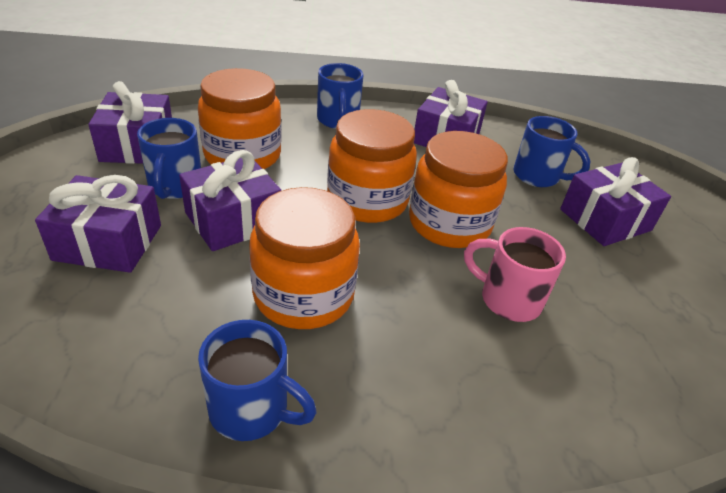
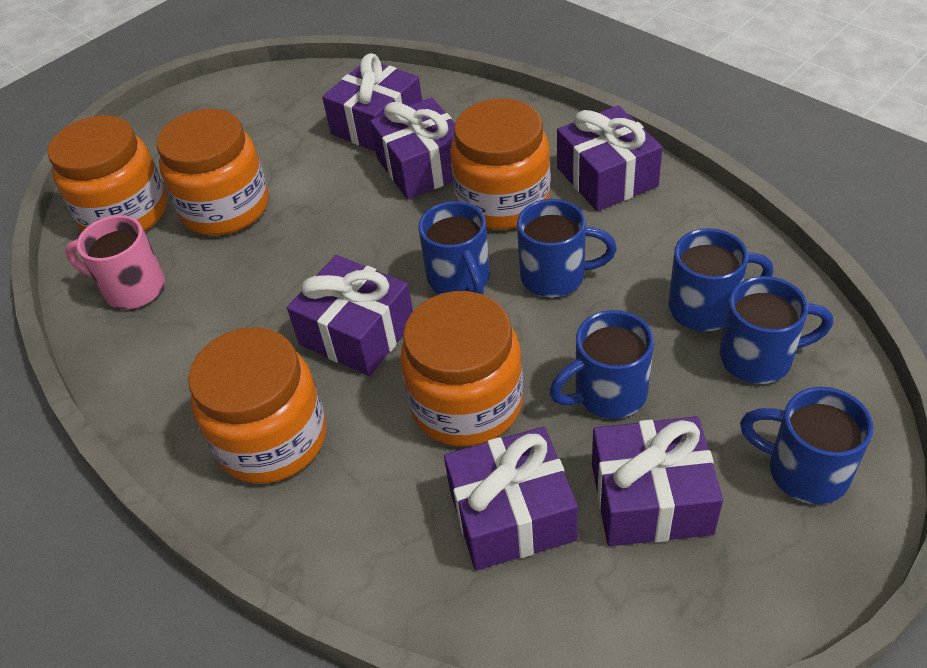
blue mug: [137,118,201,199] [198,320,317,441] [317,63,363,129] [513,116,590,187] = 4 -> [418,201,490,294] [517,199,617,297] [550,310,654,419] [668,228,773,331] [719,276,833,384] [740,387,874,504] = 6
orange jar: [198,68,282,169] [249,187,360,329] [327,109,417,223] [409,131,508,248] = 4 -> [47,115,167,232] [157,109,269,236] [188,327,327,484] [400,291,523,446] [450,99,551,230] = 5
purple gift: [35,175,161,273] [88,81,172,164] [179,150,281,251] [414,80,488,147] [560,157,671,246] = 5 -> [287,255,413,376] [322,53,422,152] [370,97,455,199] [444,427,578,570] [557,105,663,211] [592,416,723,546] = 6

